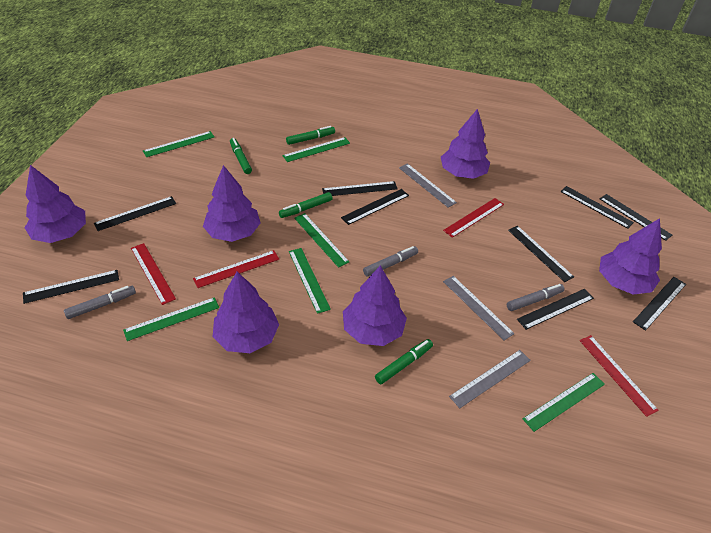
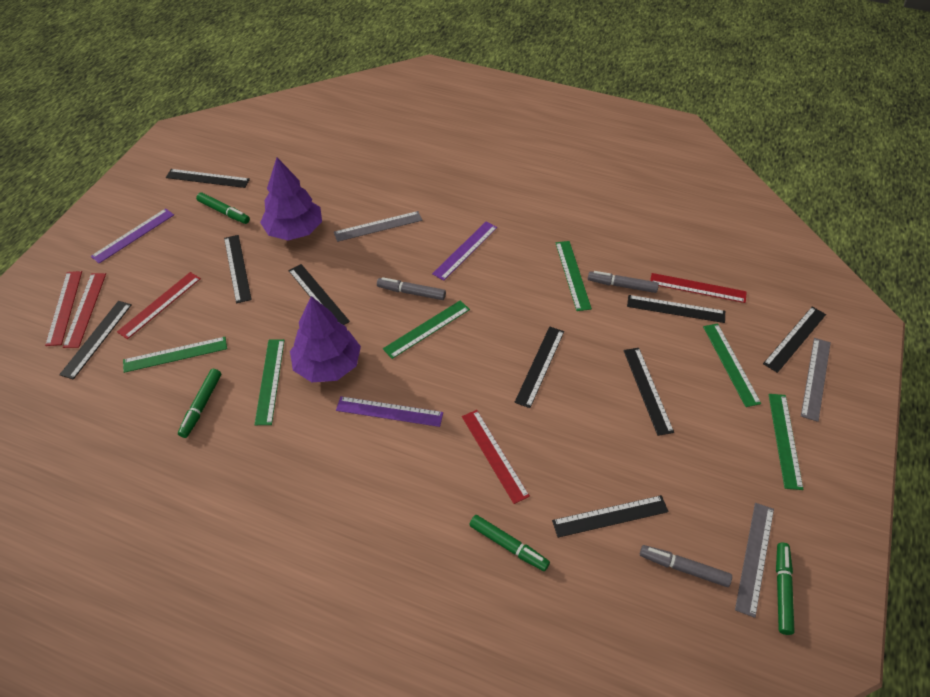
purple ruler: none = 0 -> [91,208,174,263] [336,396,443,427] [432,222,497,281] = 3
purple tree: [25,165,86,243] [203,165,261,242] [213,272,279,353] [343,265,407,346] [441,109,490,179] [599,218,662,294] = 6 -> [260,157,322,240] [290,296,361,382] = 2
red ruler: [131,243,176,305] [193,250,279,288] [443,198,504,238] [580,335,659,417] = 4 -> [45,271,82,346] [63,273,106,348] [117,272,201,339] [462,410,530,504] [650,273,747,303] = 5

